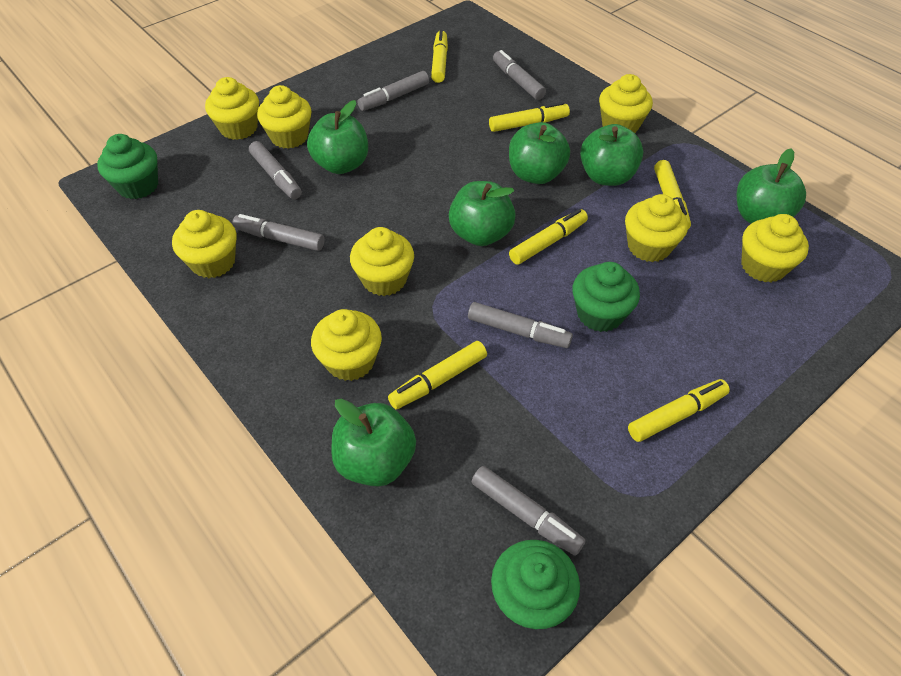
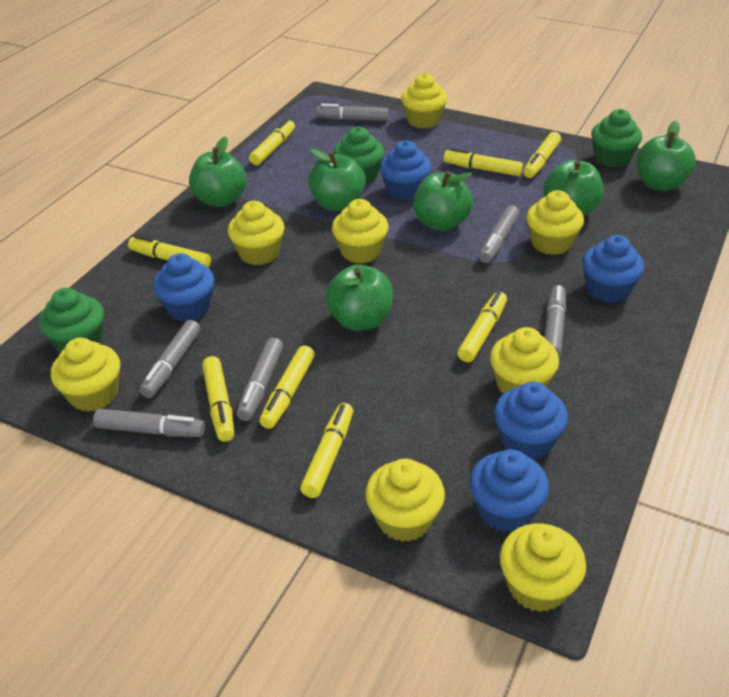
blue cupcake: none = 0 -> [153,253,215,322] [380,140,432,201] [470,449,549,532] [494,382,568,460] [582,235,644,303] = 5
yellow marker: [388,341,487,409] [431,30,448,83] [489,102,570,132] [509,209,588,265] [628,379,730,442] [654,160,691,229] = 6 -> [128,235,211,268] [202,356,234,442] [249,119,295,165] [259,346,315,429] [300,403,353,498] [444,148,523,176] [457,292,507,362] [523,132,561,178] = 8

